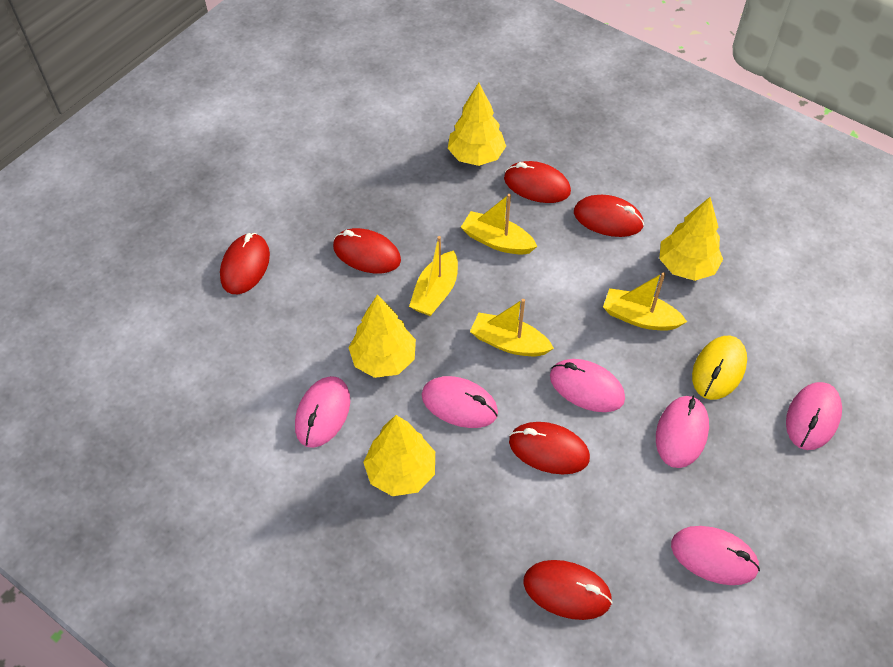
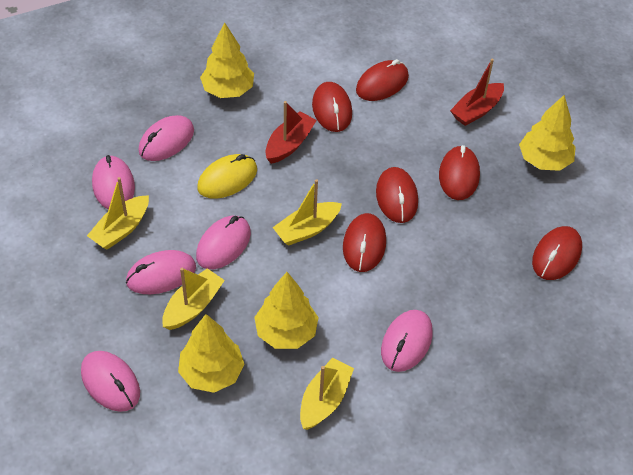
red boat: none = 0 -> [265,101,317,164] [450,59,504,126] = 2

